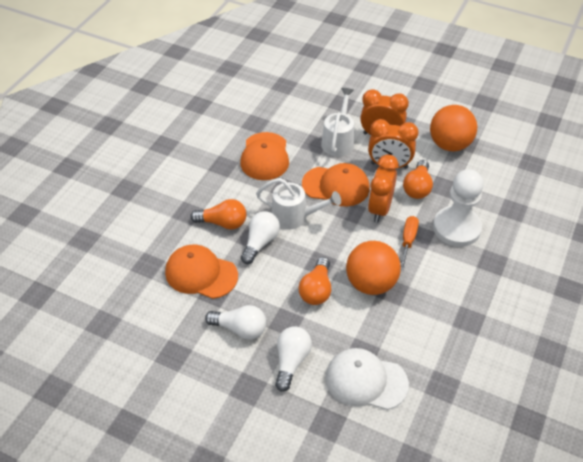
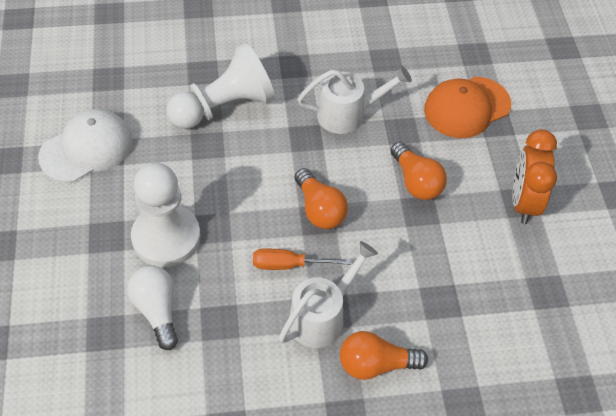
orange ball: [346,241,401,295] [430,105,477,151] = 2 -> none = 0
orange cap: [165,245,238,299] [240,132,289,180] [302,163,370,206] = 3 -> [424,77,511,138] = 1
orange clock: [360,89,409,135] [368,119,418,168] [368,154,399,223] = 3 -> [512,129,557,224] = 1
white light bulb: [205,305,266,340] [241,211,280,264] [275,327,312,392] = 3 -> [127,265,178,350] = 1
white pawn: [433,169,484,247] = 1 -> [131,163,201,267] [167,43,275,129] = 2

